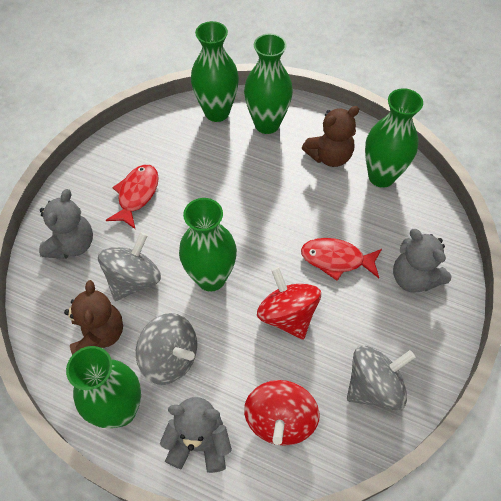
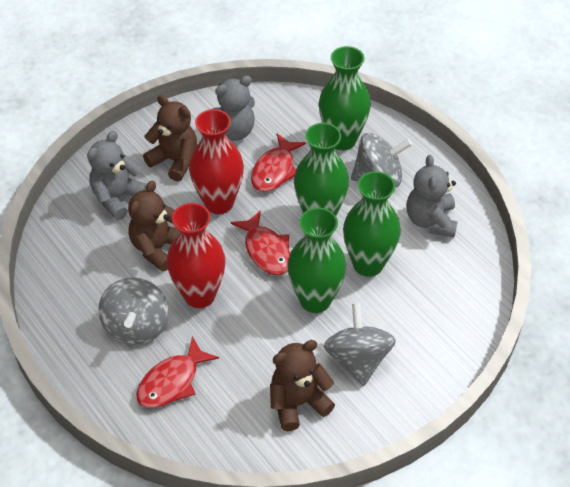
brown teddy bear: [64,280,123,355] [302,106,359,167] = 2 -> [128,181,180,272] [143,95,197,181] [270,340,335,431] = 3
green vase: [66,346,141,428] [179,198,237,292] [191,21,239,122] [244,34,293,134] [365,88,423,188] = 5 -> [287,208,346,313] [294,123,349,216] [319,46,371,150] [343,171,401,277] = 4
red fish: [106,165,159,229] [301,238,382,281] = 2 -> [136,336,219,408] [230,210,290,276] [251,133,306,192] = 3
red spinning top: [244,380,320,446] [257,267,321,340] = 2 -> none = 0
red vase: none = 0 -> [167,203,226,308] [189,109,244,214] = 2

